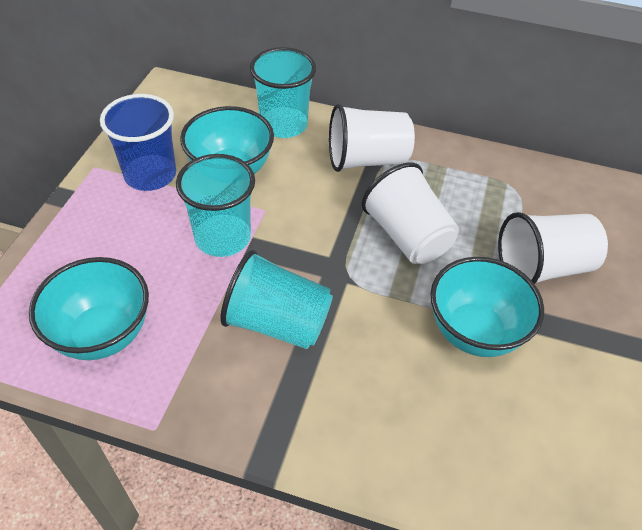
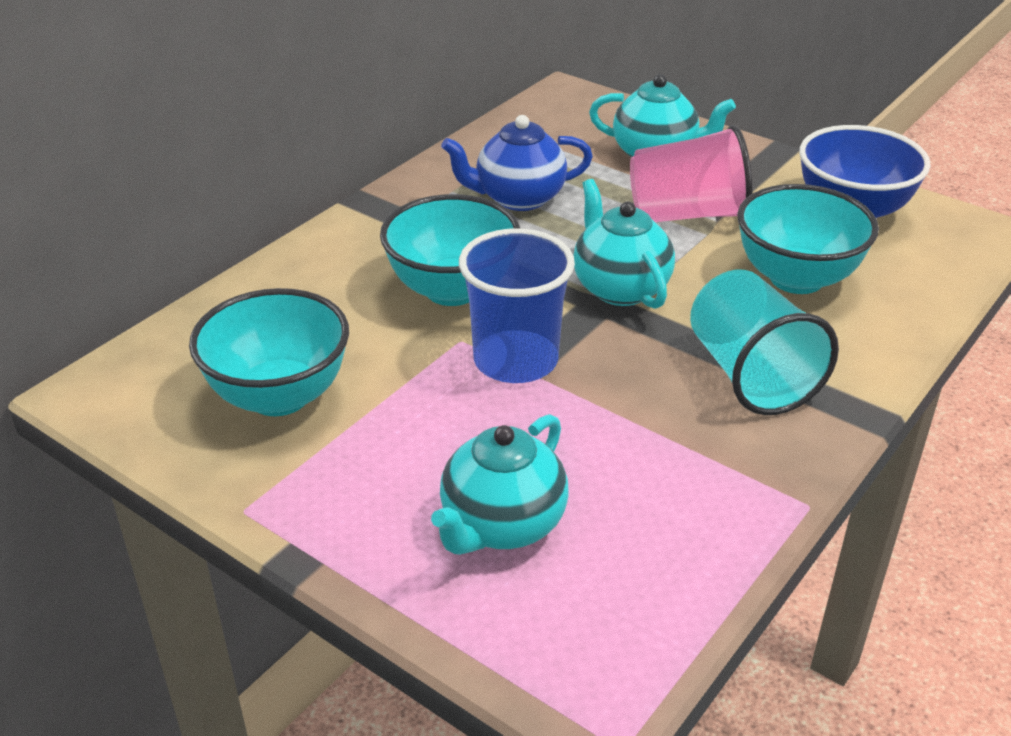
blue bowl: none = 0 -> [799,125,931,219] = 1
blue teapot: none = 0 -> [441,115,593,211] = 1
pink cup: none = 0 -> [630,125,752,222] = 1
turquoise cup: [176,154,255,257] [220,250,333,349] [250,47,316,138] = 3 -> [690,270,839,415] = 1
turquoise teapot: none = 0 -> [431,414,569,555] [573,179,675,309] [589,74,736,157] = 3
white cup: [329,104,415,172] [361,163,459,264] [498,212,608,284] = 3 -> none = 0

